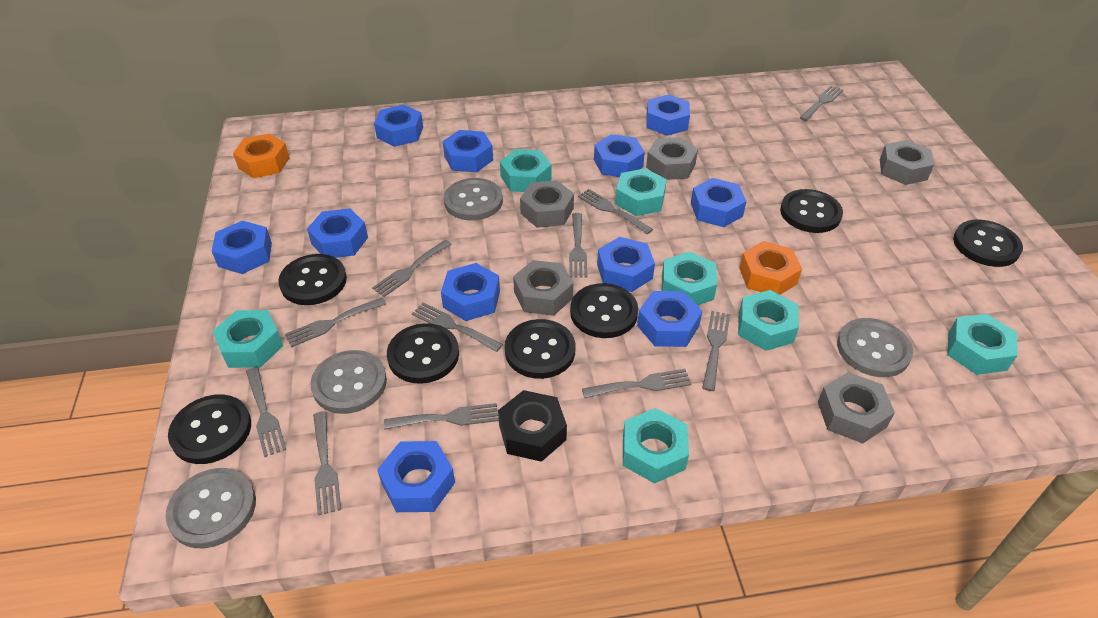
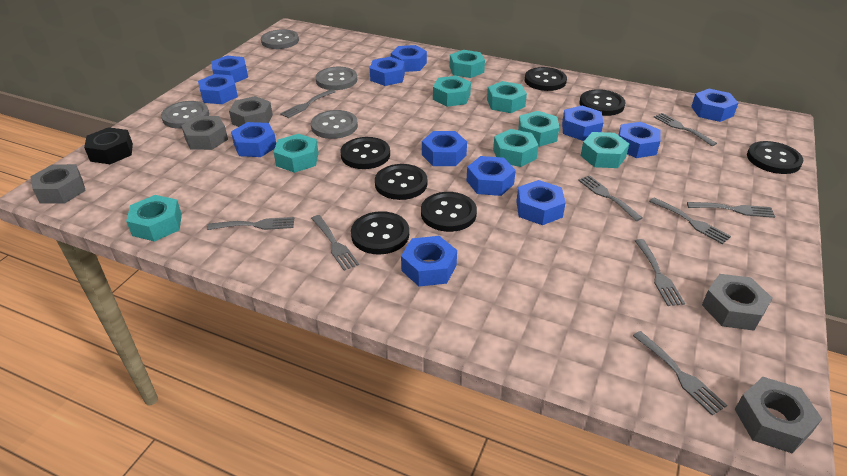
blue nut: [212,221,272,274] [307,208,368,258] [374,105,423,147] [377,441,455,512] [441,263,500,321] [443,130,493,172] [594,134,645,177] [597,237,655,292] [637,291,702,347] [646,94,690,136] [691,178,747,227] = 11 -> [198,74,238,104] [211,55,248,83] [231,122,276,157] [370,57,405,86] [391,45,427,72] [401,236,457,286] [422,131,467,166] [466,156,516,196] [516,180,566,225] [562,106,604,141] [619,122,661,158] [691,89,738,122] = 12
grey fork: [246,367,286,457] [285,298,386,347] [313,411,341,515] [372,240,452,297] [384,403,499,430] [412,302,503,352] [569,213,587,278] [578,189,653,234] [582,369,691,398] [702,311,730,391] [800,86,843,121] = 11 -> [207,217,294,230] [280,89,335,118] [311,215,359,271] [578,175,642,221] [633,331,727,416] [635,239,685,306] [649,197,731,244] [654,113,717,146] [687,202,775,218] = 9
orange nut: [233,134,289,178] [739,241,802,295] = 2 -> none = 0
turquoise nut: [213,310,283,368] [500,149,552,192] [615,168,667,216] [623,408,689,484] [662,251,717,305] [738,290,799,351] [947,314,1018,375] = 7 -> [126,195,182,242] [274,134,319,173] [433,76,471,107] [450,50,485,78] [487,81,527,113] [493,129,539,167] [518,111,559,147] [581,132,629,168] = 8

